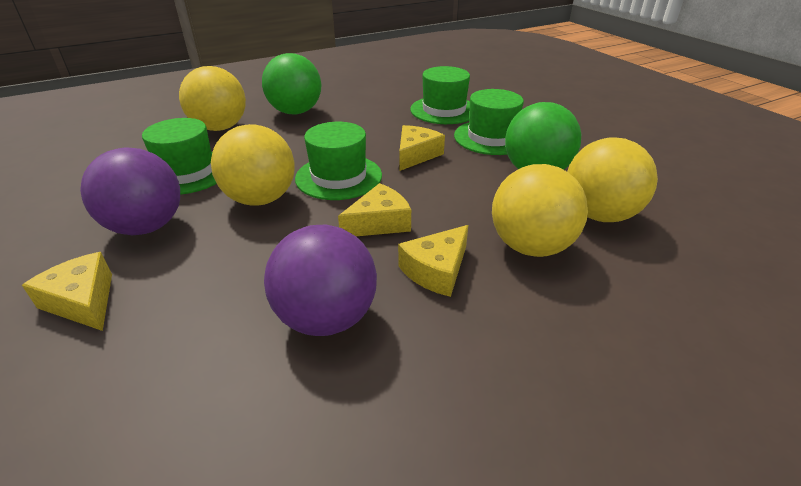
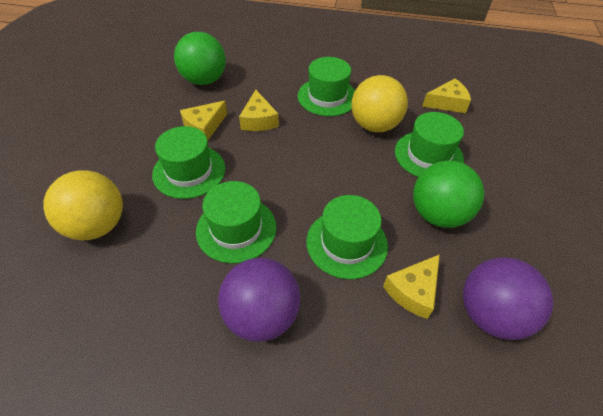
green hat: [142,118,217,195] [295,122,382,200] [410,66,470,124] [454,89,524,155] = 4 -> [152,126,225,199] [196,181,276,263] [298,57,355,116] [306,195,388,279] [395,112,464,177] = 5
yellow ball: [179,66,246,131] [211,124,295,206] [492,164,588,257] [567,137,658,222] = 4 -> [43,170,123,240] [351,75,408,132] = 2

